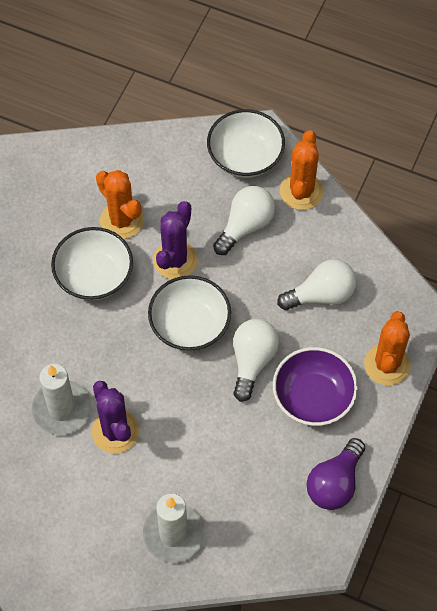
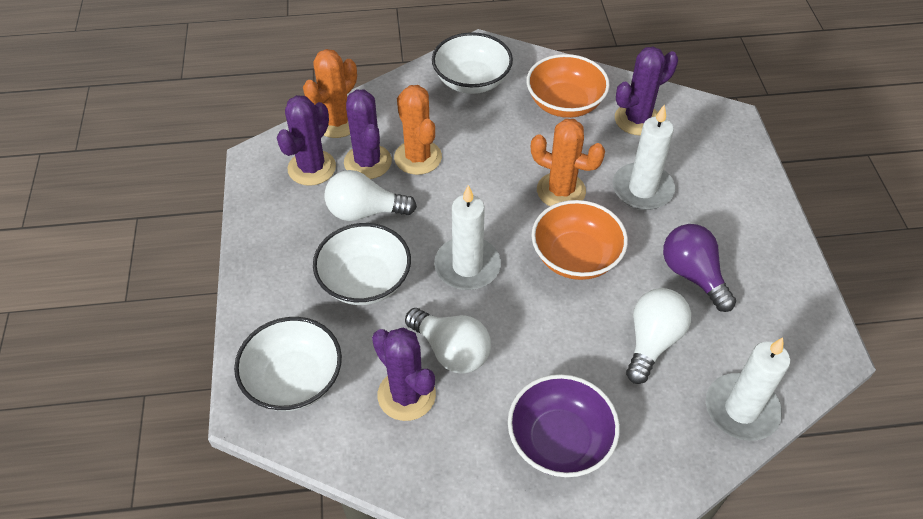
orange bowl: none = 0 -> [526,54,610,118] [532,200,628,280] = 2
purple cactus: [92,381,139,453] [153,201,198,279] = 2 -> [277,95,336,186] [344,90,392,179] [372,327,436,421] [615,46,678,135] = 4
white candle: [32,364,91,435] [143,493,204,563] = 2 -> [434,185,501,290] [613,105,675,210] [706,337,790,441] = 3

